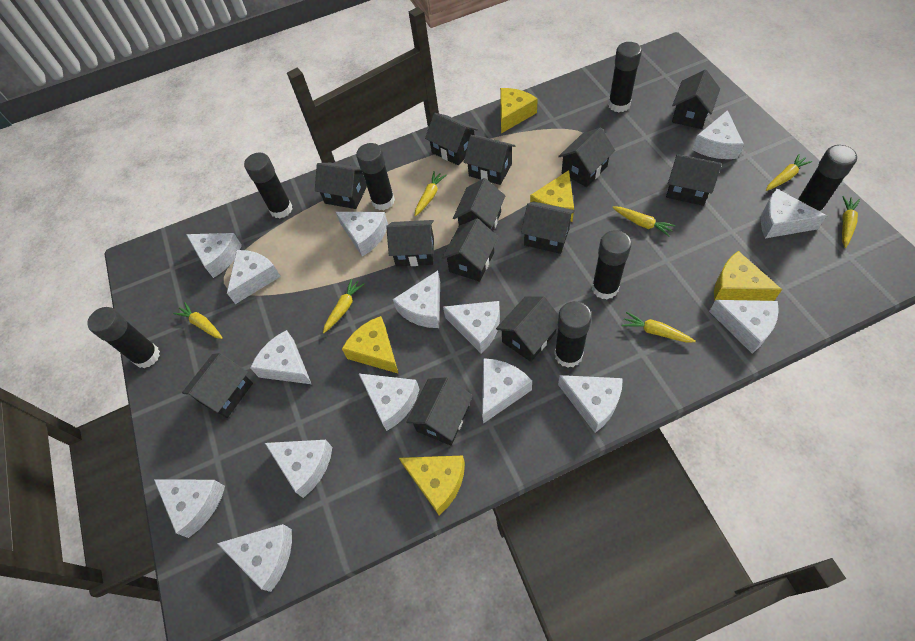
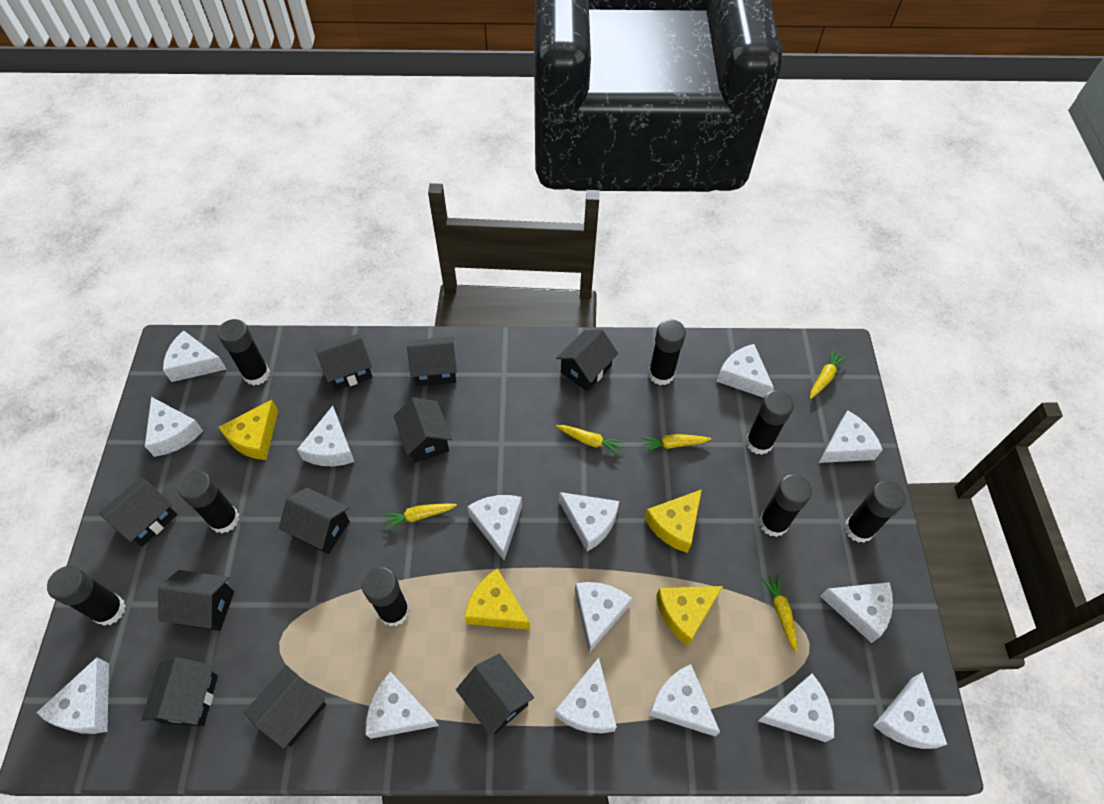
black glue stick: [87,307,160,368] [244,153,293,218] [356,143,395,210] [554,301,592,368] [592,230,631,300] [608,42,642,112] [797,145,857,212] = 7 -> [47,566,125,626] [178,470,239,533] [218,319,270,386] [362,567,409,626] [648,319,686,385] [746,390,794,455] [760,475,812,537] [844,481,906,543] = 8
black house: [182,353,253,418] [315,163,367,209] [386,220,434,266] [406,377,473,446] [425,113,478,165] [442,218,499,282] [453,178,505,231] [464,135,515,185] [496,296,559,362] [521,201,575,254] [558,127,615,187] [666,154,722,206] [672,70,720,129] = 13 -> [99,477,177,547] [141,657,218,726] [158,570,234,631] [244,665,326,749] [279,488,350,554] [316,333,373,391] [394,397,452,463] [407,336,457,387] [456,653,534,736] [556,330,618,391] = 10
yellow carrot: [173,302,223,339] [323,279,364,333] [415,171,446,216] [612,207,676,237] [622,312,696,343] [766,154,812,191] [842,196,860,248] = 7 -> [382,503,457,530] [556,425,624,455] [641,434,711,453] [761,574,798,652] [810,349,847,399] = 5
yellow cheese: [342,316,399,374] [399,456,465,515] [500,88,538,133] [530,170,574,222] [714,251,782,301] = 5 -> [219,400,278,460] [464,568,530,630] [645,489,702,553] [656,586,723,646] = 4

